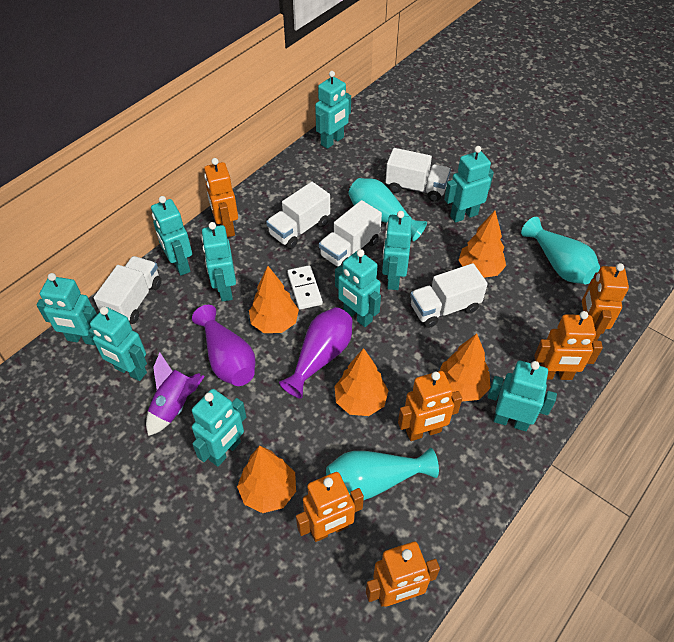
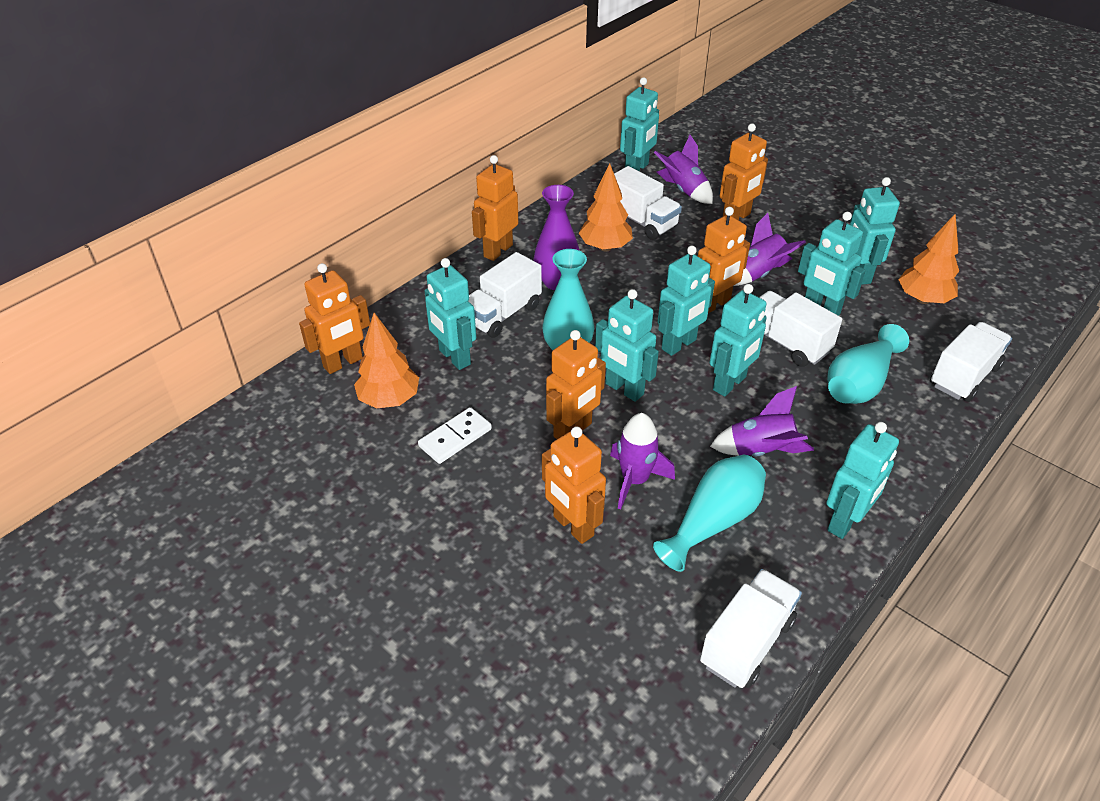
orange tree: [237,446,296,513] [249,266,299,333] [334,348,389,416] [439,334,490,401] [459,211,506,278] = 5 -> [354,313,419,408] [579,164,633,252] [898,214,959,304] = 3
purple rocket: [146,353,205,436] = 1 -> [610,413,675,510] [654,135,713,204] [710,386,814,457] [734,213,806,286] = 4
purple vase: [192,305,255,386] [279,307,352,398] = 2 -> [533,185,580,290] = 1
turquoise robot: [36,273,97,345] [89,307,147,381] [151,196,192,276] [192,389,246,467] [201,222,236,302] [315,71,351,149] [335,249,381,327] [382,211,412,290] [444,146,494,223] [488,361,557,431] = 10 -> [425,258,476,370] [595,289,659,402] [620,77,659,172] [658,246,715,356] [710,284,767,397] [798,212,866,316] [826,422,899,539] [850,177,900,285] = 8

